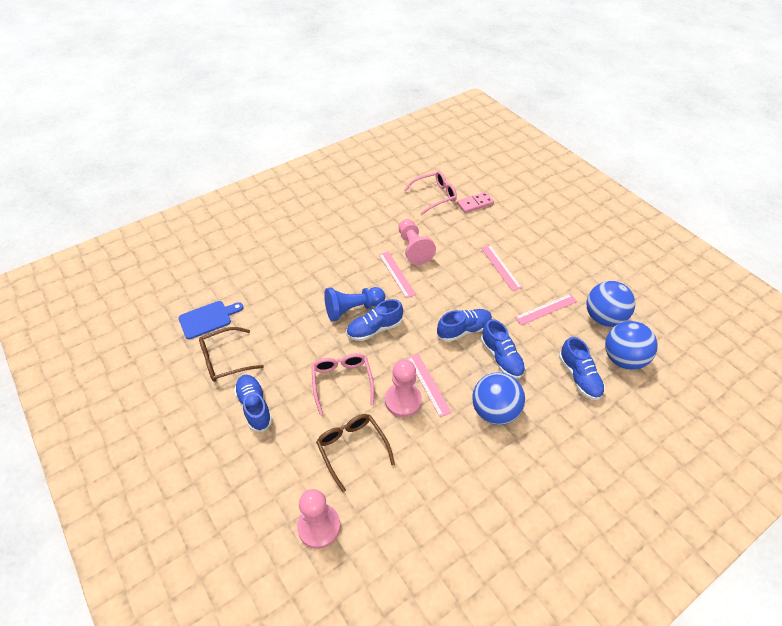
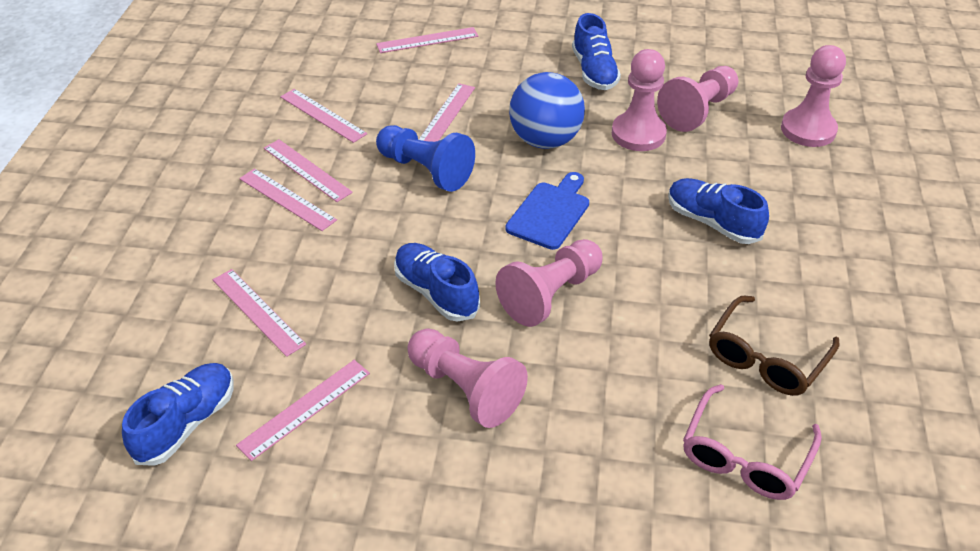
blue ball: [472,372,525,425] [586,281,635,327] [605,321,658,370] = 3 -> [509,72,585,149] = 1
blue shoe: [234,375,273,432] [346,299,403,341] [437,309,492,342] [481,319,525,379] [559,337,605,400] = 5 -> [122,363,234,466] [394,243,480,322] [572,13,621,90] [668,178,769,244] = 4
brown glasses: [199,327,264,382] [316,414,395,492] = 2 -> [709,296,840,396] = 1
pink domino: [457,192,494,213] = 1 -> none = 0
pink glasses: [311,353,374,415] [403,171,457,215] = 2 -> [683,384,822,500] = 1
pink pawn: [297,489,341,549] [385,359,422,417] [399,219,436,265] = 3 -> [408,329,528,428] [495,239,603,327] [612,49,667,151] [657,66,739,132] [781,45,846,147] = 5
pink ruler: [379,252,416,298] [407,354,452,417] [481,245,522,291] [515,294,577,325] = 4 -> [213,269,306,357] [236,360,370,461] [239,168,337,231] [264,139,353,202] [280,89,367,143] [376,27,478,53] [418,83,475,142] = 7

